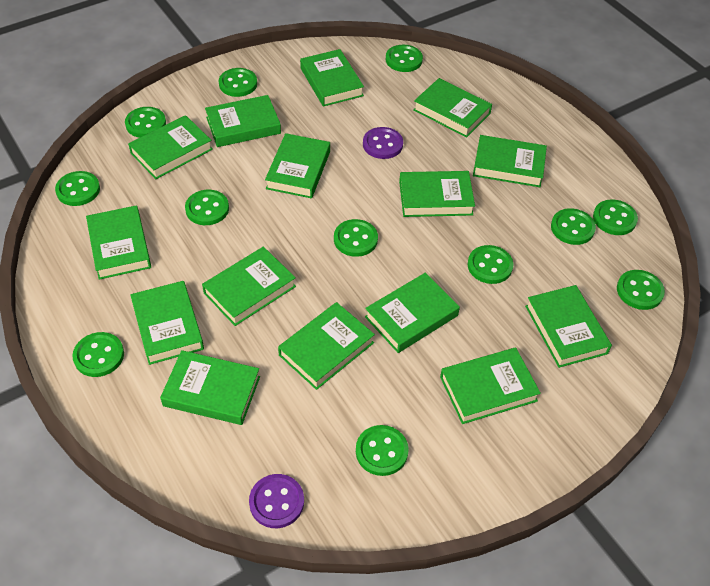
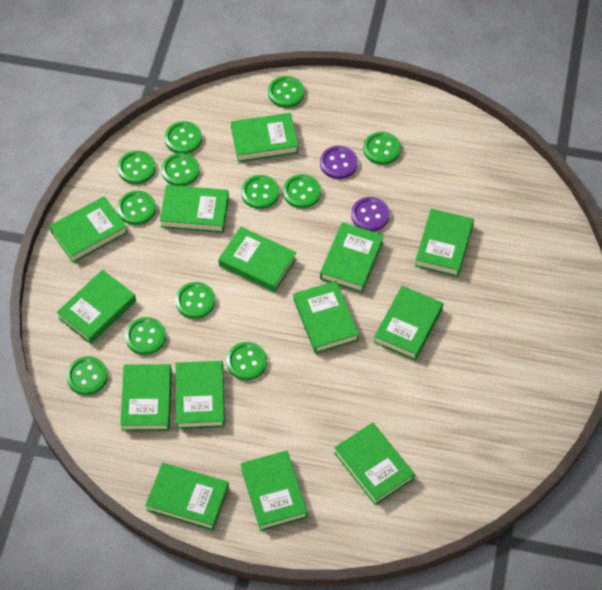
green book: [86,205,151,280] [128,115,213,179] [130,281,204,365] [160,350,260,425] [202,247,296,326] [205,95,281,147] [265,133,330,198] [278,302,375,390] [300,49,364,107] [365,272,460,353] [399,171,475,217] [413,78,492,138] [440,348,541,424] [473,135,547,187] [525,285,612,368] = 15 -> [49,196,128,263] [56,270,136,344] [120,364,172,431] [145,463,229,531] [160,185,229,233] [175,361,225,429] [218,227,296,292] [231,113,298,162] [241,450,308,531] [294,281,359,354] [320,222,384,293] [334,422,415,505] [374,286,443,361] [415,208,474,277] = 14

